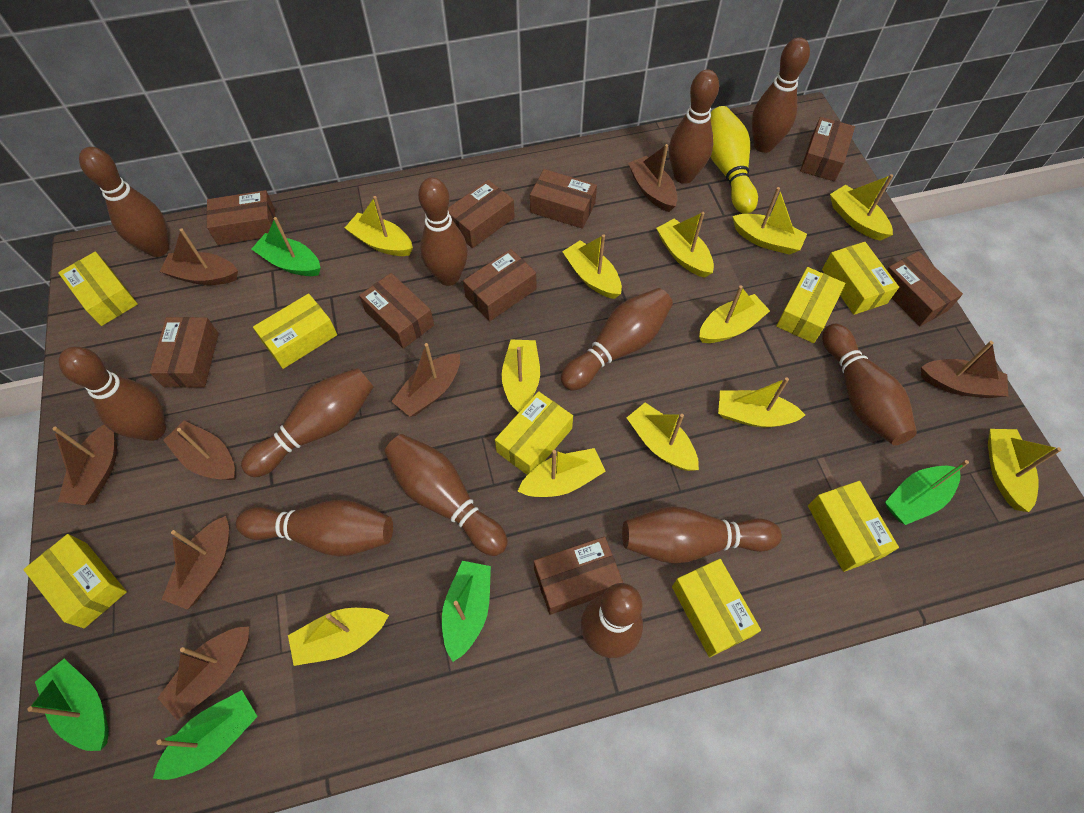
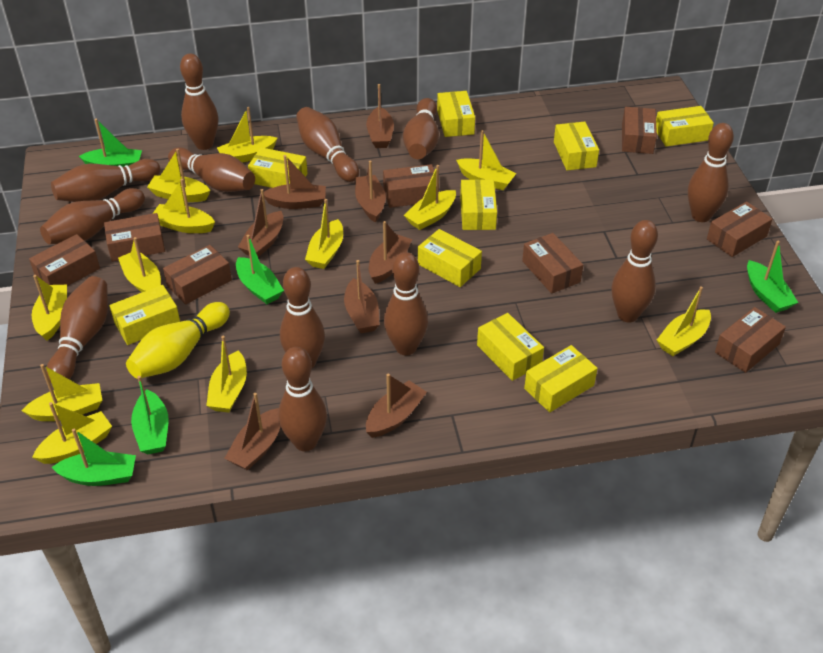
brown box: [149,317,219,388] [207,190,275,245] [359,273,434,349] [448,180,515,248] [463,249,536,321] [530,169,597,229] [534,537,623,615] [800,117,855,181] [887,251,963,326] = 9 -> [29,234,100,286] [104,213,165,262] [163,245,232,305] [383,164,439,208] [522,233,583,294] [622,107,657,154] [707,202,772,257] [715,307,786,373] = 8
yellow box: [23,534,127,628] [58,252,138,326] [253,293,337,369] [495,391,573,475] [672,559,761,657] [776,267,845,343] [808,481,899,572] [822,242,899,315] = 8 -> [109,285,180,345] [248,147,308,188] [418,229,482,287] [437,91,475,137] [460,179,497,230] [477,313,544,381] [524,345,597,412] [554,122,599,170] [656,106,714,147] = 9

